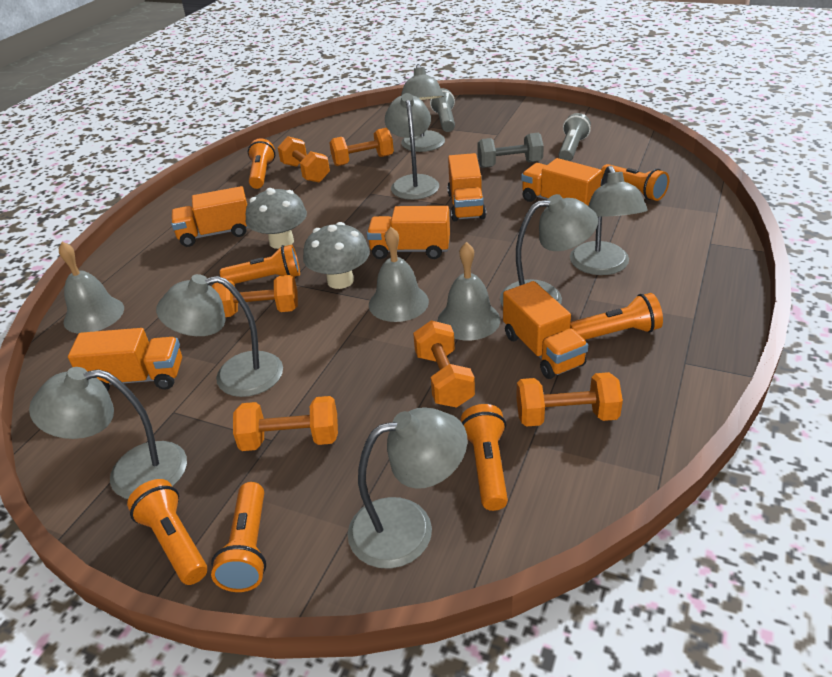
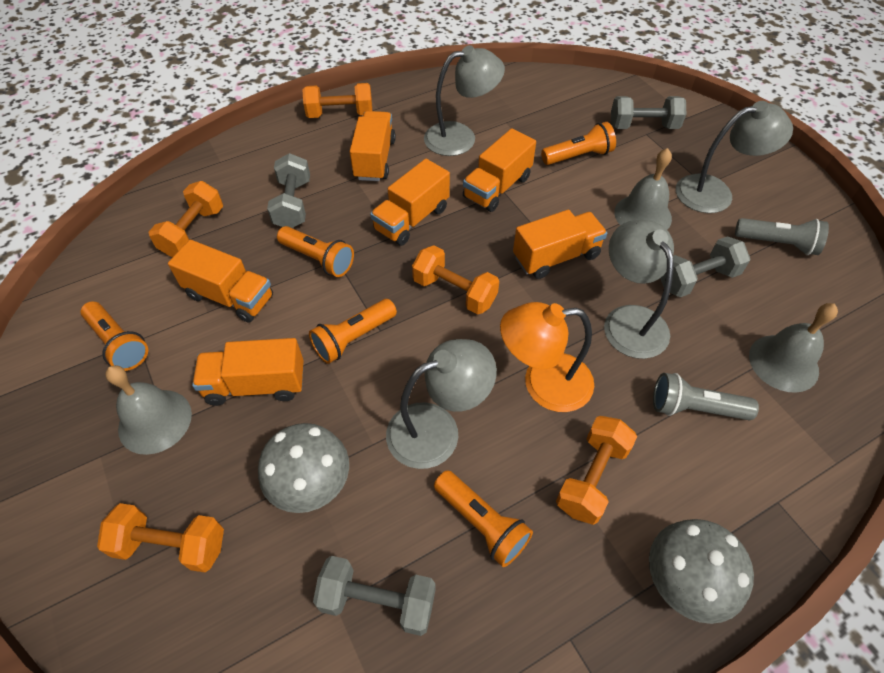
grey dumbbell: [477,133,544,168] = 1 -> [267,153,310,228] [313,556,436,636] [611,96,686,129] [660,236,750,297] = 4
grey lamp: [29,367,187,499] [156,274,283,397] [348,407,468,569] [385,93,439,200] [401,64,445,152] [500,194,598,306] [570,166,648,275] = 7 -> [386,339,497,469] [424,45,505,156] [604,220,674,359] [676,101,793,213] = 4
orange dumbbell: [212,275,298,317] [233,396,338,451] [278,136,330,183] [329,128,394,166] [413,320,475,408] [516,372,623,427] = 6 -> [97,503,224,572] [149,181,223,257] [302,83,372,118] [412,245,499,315] [556,416,637,525] = 5
orange flashlight: [127,479,207,585] [211,482,266,592] [220,245,300,284] [248,139,275,189] [461,404,508,511] [570,293,663,340] [601,164,669,201] = 7 -> [80,302,148,371] [277,226,354,277] [309,299,397,364] [434,470,533,567] [541,122,616,165] = 5
orange lamp: none = 0 -> [500,302,594,412] = 1

